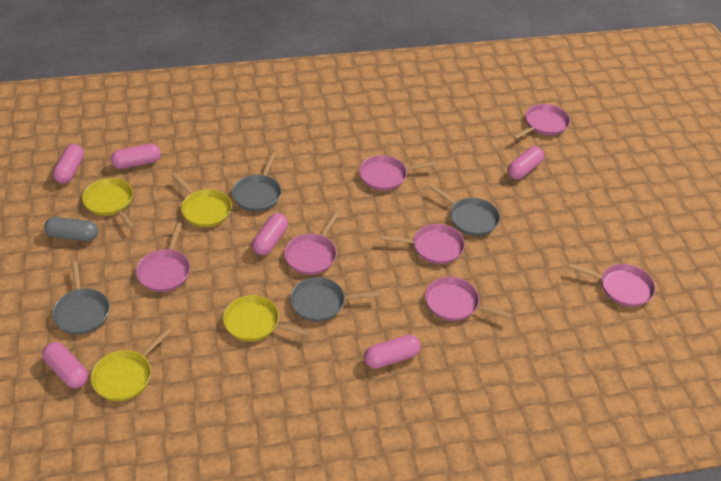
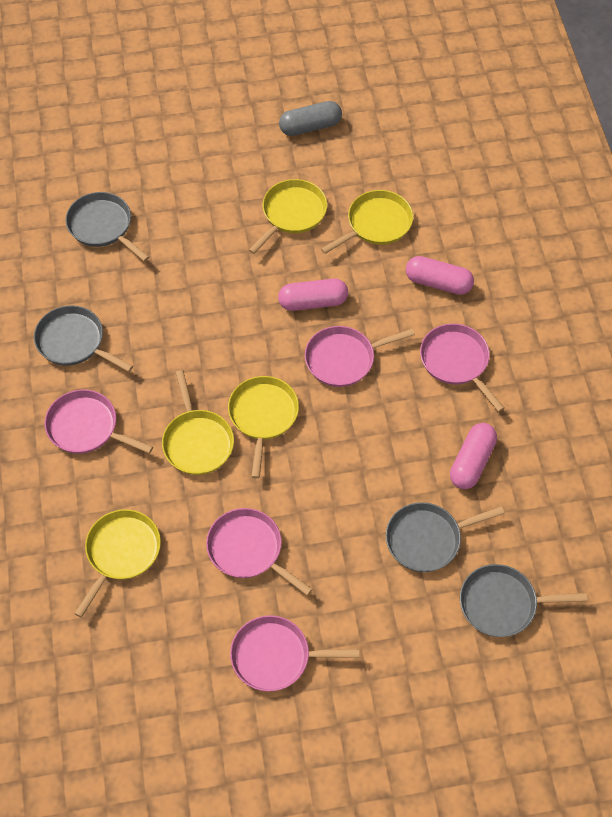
pink capsule: [42,342,88,388] [53,144,84,184] [111,144,161,169] [252,213,288,255] [364,335,421,369] [508,146,544,180] = 6 -> [278,279,348,311] [406,256,474,295] [450,423,497,489] = 3
pink pan: [136,223,190,292] [284,211,339,275] [359,155,436,191] [381,224,465,264] [425,277,512,321] [513,104,570,139] [569,263,655,307] = 7 -> [45,390,153,454] [206,508,313,596] [230,615,359,691] [305,326,415,387] [420,324,505,412] = 5
yellow pan: [82,178,135,229] [91,328,171,401] [172,173,232,227] [223,295,311,341] = 4 -> [74,509,161,618] [162,370,234,475] [228,376,299,478] [249,179,327,254] [321,190,413,254] = 5

